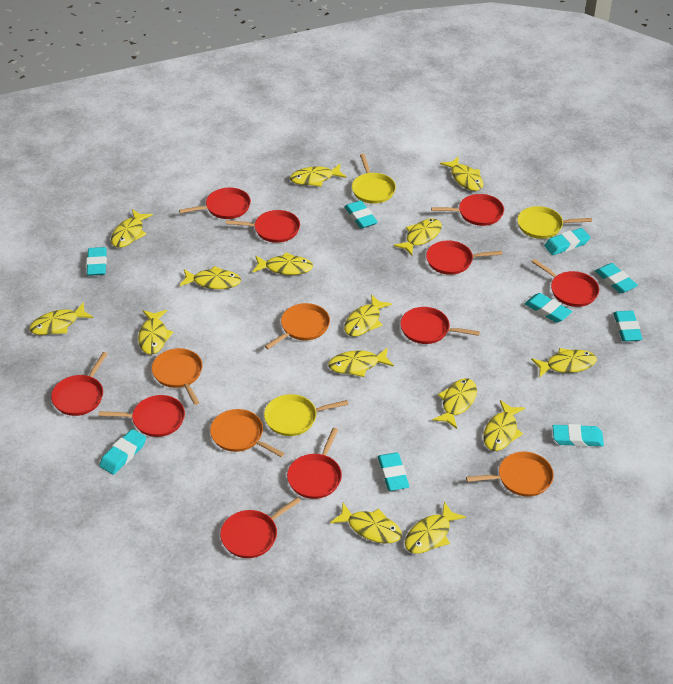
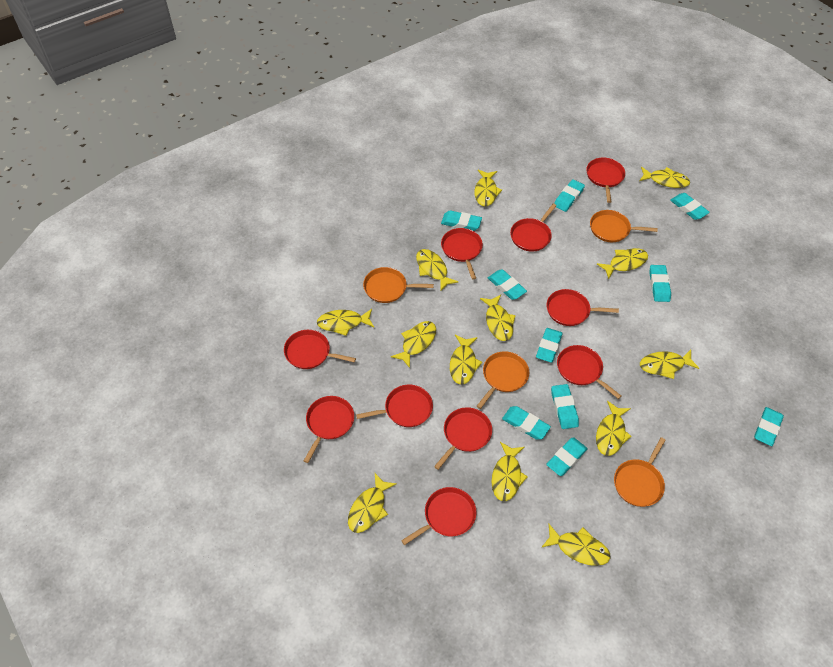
turquoise eraser: [86,247,107,276] [99,429,146,475] [345,200,378,229] [378,452,409,491] [524,293,572,323] [544,228,591,255] [553,424,604,447] [595,263,638,293] [614,311,643,342] = 9 -> [441,210,482,231] [488,269,527,300] [502,406,551,440] [536,328,563,363] [546,437,588,476] [551,384,579,429] [554,179,585,212] [649,265,671,302] [670,193,710,220] [754,407,784,446] = 10
yellow fish: [29,302,93,335] [111,209,153,248] [138,310,173,355] [179,266,241,289] [252,252,313,275] [290,164,347,187] [328,347,394,377] [330,503,402,543] [344,294,392,337] [394,219,442,256] [405,501,466,554] [432,378,477,429] [440,156,483,191] [483,400,525,451] [531,348,597,378] = 15 -> [317,309,374,336] [348,473,397,533] [391,321,436,368] [416,249,459,292] [450,335,482,385] [474,169,502,207] [480,295,516,341] [491,442,528,501] [541,524,610,566] [596,401,632,456] [597,248,648,279] [639,167,690,188] [640,350,699,379] = 13
yellow pan: [264,394,348,436] [352,154,396,204] [517,206,592,239] = 3 -> none = 0

